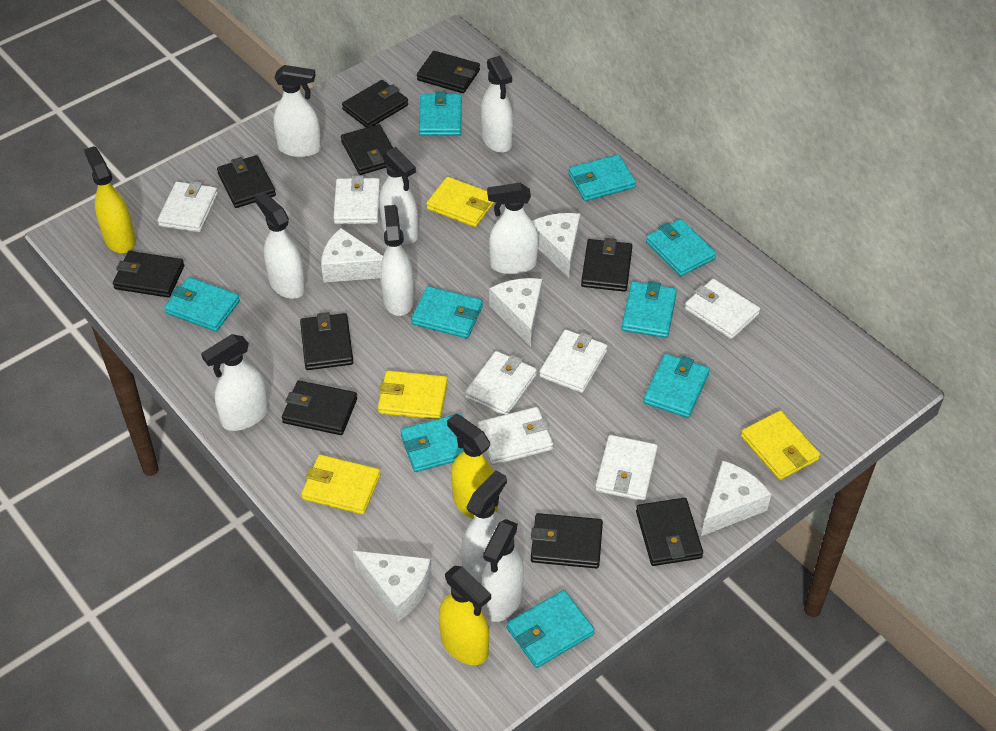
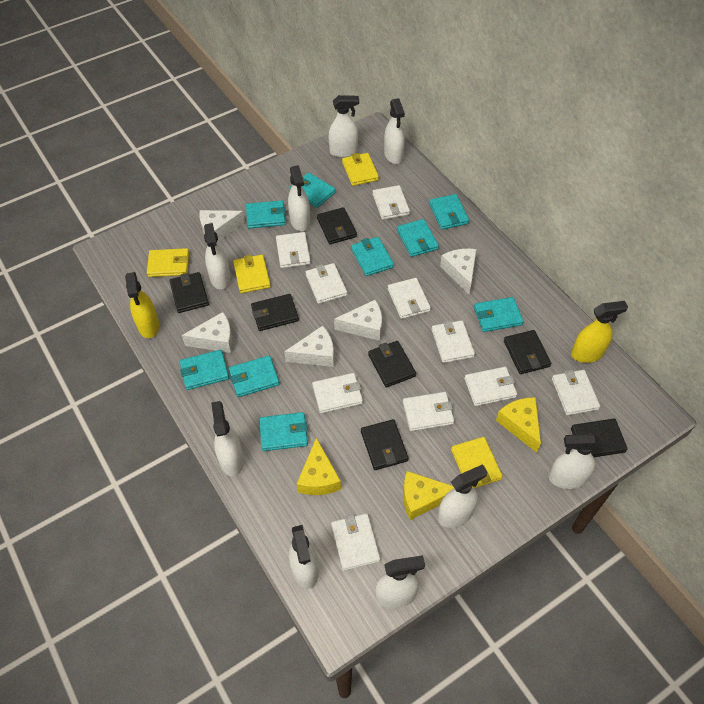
black wallet: [113,251,184,298] [217,155,276,208] [282,380,357,435] [300,312,353,370] [341,124,393,175] [342,80,408,128] [417,51,480,93] [531,513,603,569] [581,238,632,292] [636,498,703,566] = 10 -> [170,272,209,313] [251,294,299,331] [317,207,357,244] [361,419,408,470] [368,341,416,387] [504,330,551,374] [571,418,628,457] = 7
white wallet: [157,181,218,232] [333,175,380,224] [465,351,537,415] [478,407,553,465] [539,329,608,393] [595,435,658,501] [685,279,760,339] = 7 -> [276,232,311,268] [305,263,347,304] [312,373,363,414] [331,513,380,571] [373,185,410,220] [387,278,431,319] [403,392,454,431] [432,320,475,363] [464,367,517,406] [552,370,600,416] = 10
yellow cheese: none = 0 -> [297,438,341,495] [403,471,454,520] [496,397,541,453] = 3
yellow spray bottle: [84,146,136,253] [439,566,491,665] [447,414,498,519] = 3 -> [125,272,159,338] [571,301,628,363] = 2

